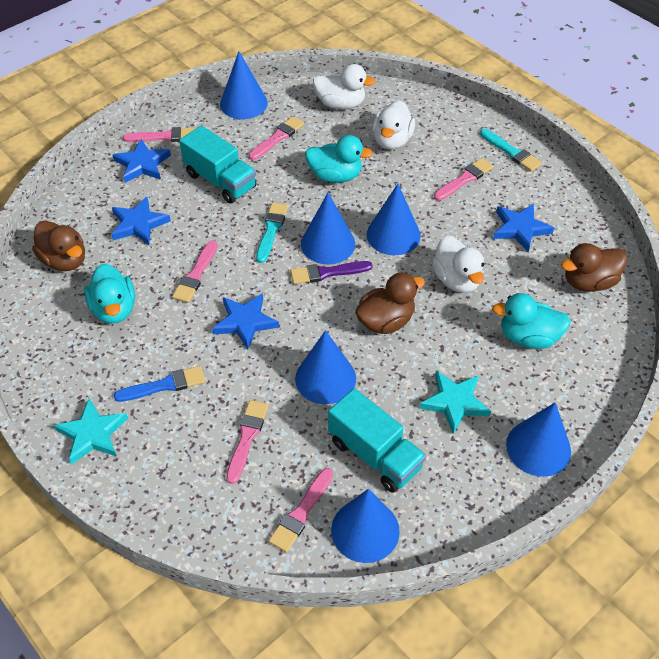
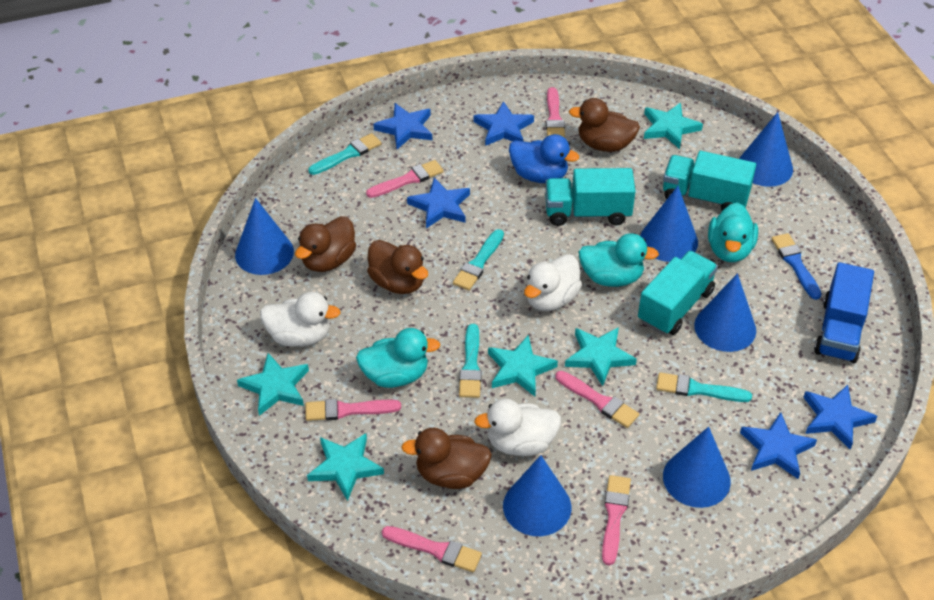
blue duck: none = 0 -> [509,134,579,183] = 1
blue star: [111,196,171,245] [113,139,171,183] [212,293,279,350] [493,203,554,252] = 4 -> [373,103,432,149] [407,177,470,228] [474,101,534,146] [740,412,817,479] [803,385,878,450] = 5
blue truck: none = 0 -> [814,262,874,363] = 1
brown duck: [32,221,85,271] [355,273,425,334] [561,243,627,292] = 3 -> [295,216,356,272] [367,240,428,294] [401,428,492,489] [569,98,640,152] = 4
purple brush: [290,261,373,284] = 1 -> none = 0
turquoise brush: [256,202,288,263] [480,129,542,172] = 2 -> [308,133,382,175] [453,229,504,290] [459,324,482,398] [656,372,752,402] = 4
turquoise star: [54,398,128,465] [419,371,491,434] = 2 -> [237,353,309,416] [307,433,384,501] [488,335,558,396] [565,327,637,386] [644,103,703,149] = 5
turquoise truck: [179,125,256,204] [328,388,426,493] = 2 -> [545,168,635,226] [638,251,718,335] [663,151,756,211] = 3

